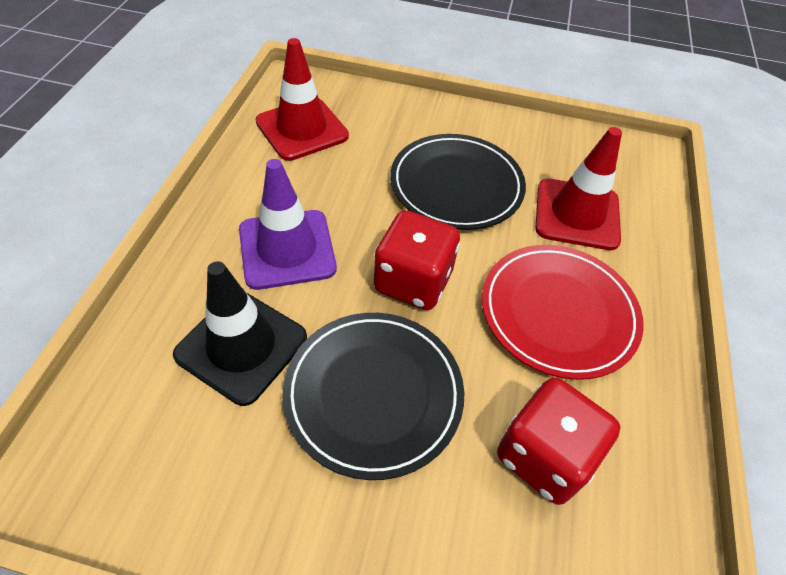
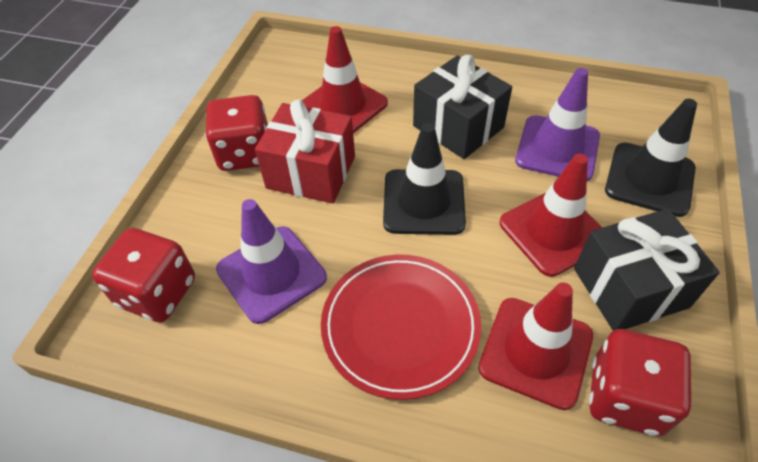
black gift: none = 0 -> [413,55,512,159] [574,209,720,331] = 2
black plate: [282,313,464,480] [390,134,526,230] = 2 -> none = 0
black traffic cone: [173,261,307,406] = 1 -> [383,123,466,235] [605,99,697,217] = 2
purple traffic cone: [239,159,337,290] = 1 -> [216,199,327,324] [515,68,600,181] = 2
red dice: [374,210,460,310] [497,377,621,505] = 2 -> [92,228,195,322] [205,95,268,171] [589,329,692,436] = 3
red gift: none = 0 -> [255,99,355,204] = 1
red traffic cone: [255,38,349,161] [535,127,622,250] = 2 -> [302,26,388,133] [478,283,593,410] [500,154,602,277] = 3

